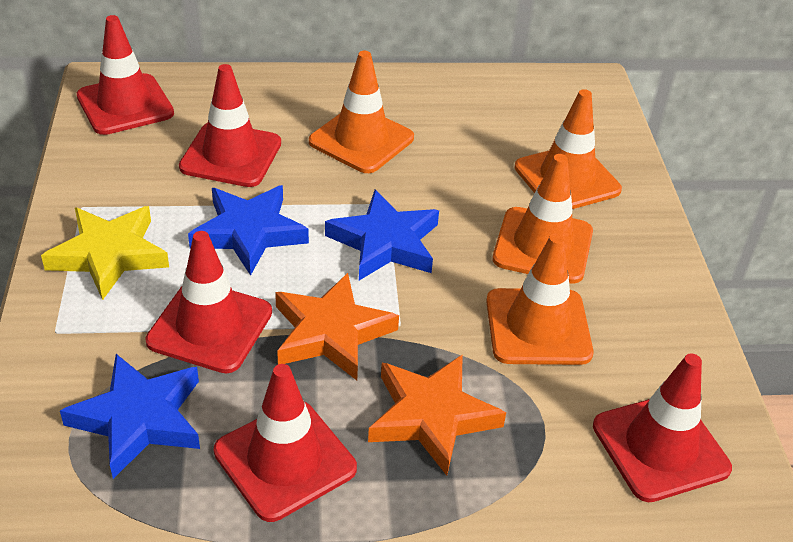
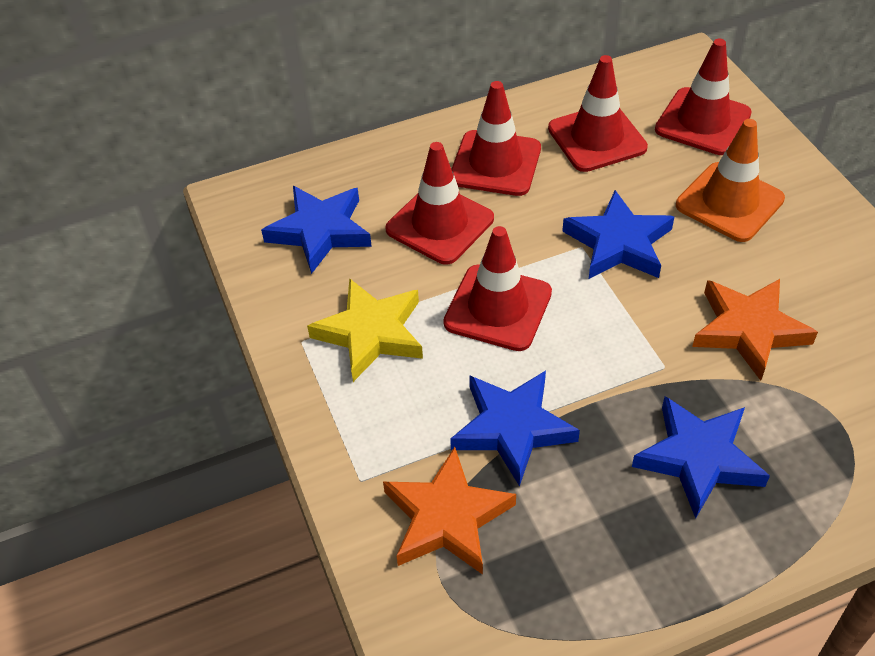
blue star: [60,354,200,479] [188,185,309,276] [325,190,439,280] = 3 -> [261,186,372,274] [450,371,580,487] [562,190,674,279] [632,396,770,519] = 4
orange traffic cone: [309,51,414,173] [486,233,593,365] [493,154,593,284] [515,89,622,209] = 4 -> [676,119,785,242] = 1

